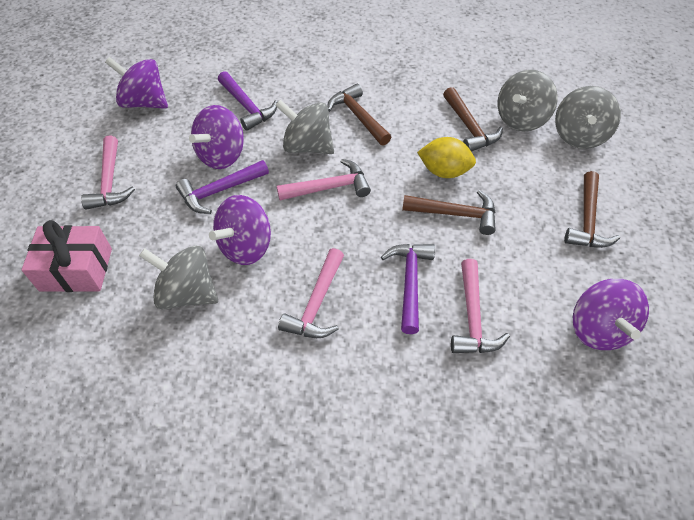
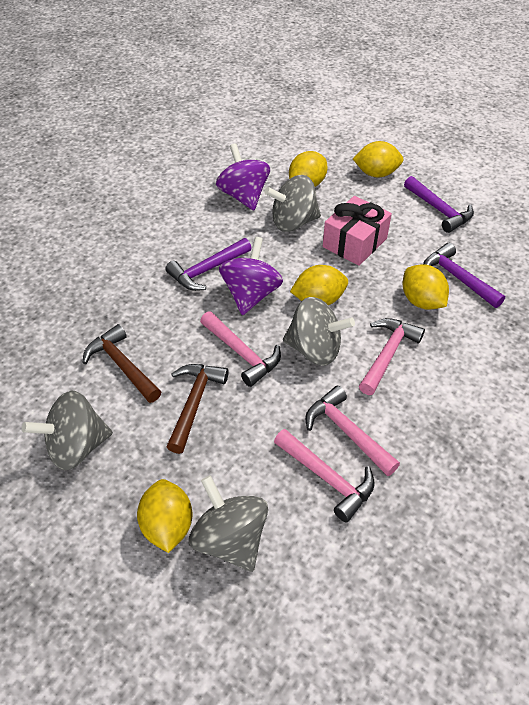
brown hammer: [327,83,391,146] [402,190,496,235] [443,87,503,152] [564,171,620,248] = 4 -> [83,324,161,403] [166,364,229,454] = 2
purple spinning top: [105,57,168,109] [189,105,244,169] [209,195,271,265] [573,279,649,350] = 4 -> [216,143,270,210] [219,237,283,315] = 2
yellow lemon: [417,137,476,178] = 1 -> [137,479,193,553] [289,151,328,187] [290,265,348,305] [353,141,403,178] [403,265,449,310] = 5

